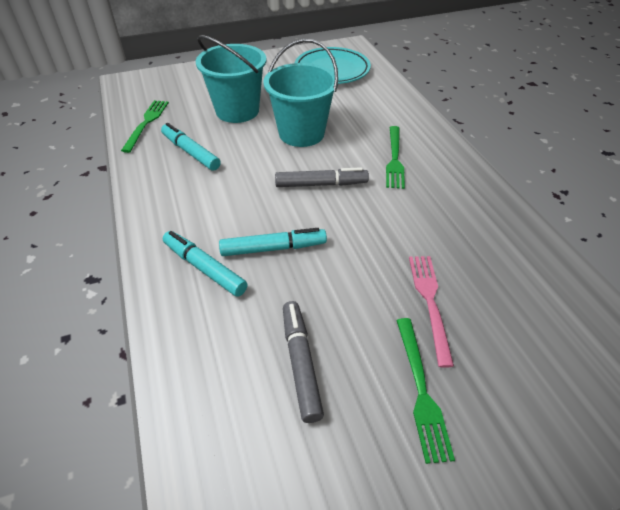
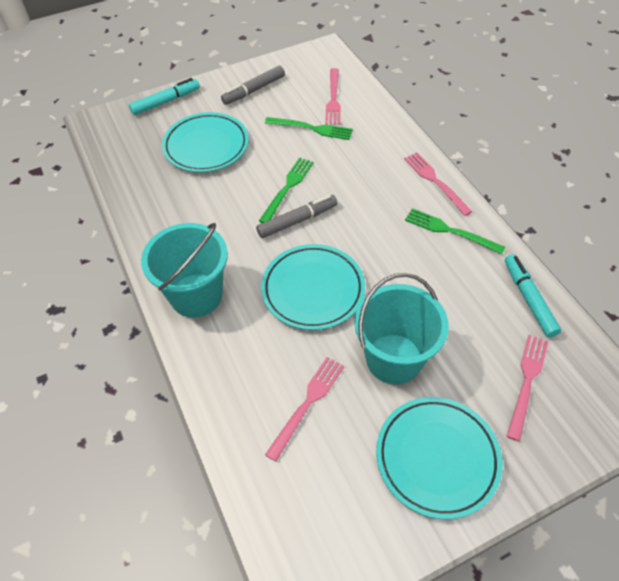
pink fork: [409,256,454,368] = 1 -> [265,357,344,462] [325,68,341,125] [404,152,472,216] [507,335,549,441] = 4
turquoise marker: [161,123,221,171] [163,231,248,297] [219,228,327,256] = 3 -> [129,78,200,115] [505,254,561,338] = 2
turquoise plate: [295,47,371,84] = 1 -> [162,112,249,172] [261,244,365,330] [376,397,502,519] = 3

